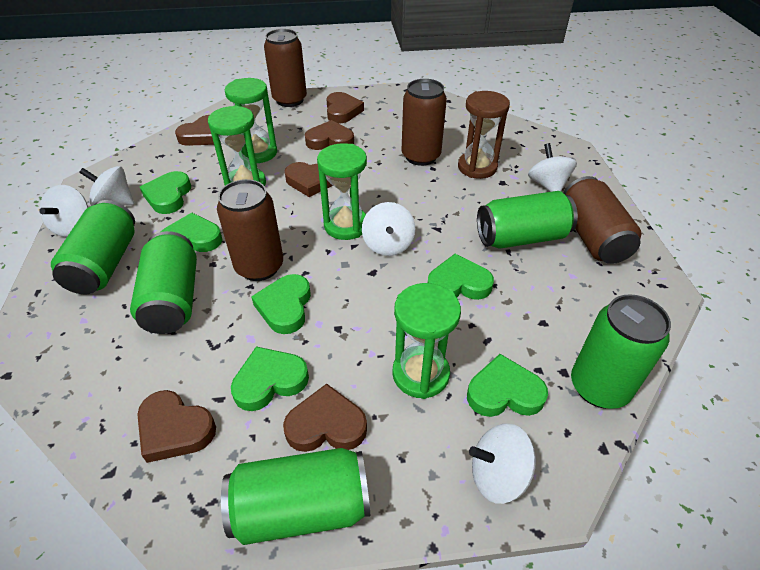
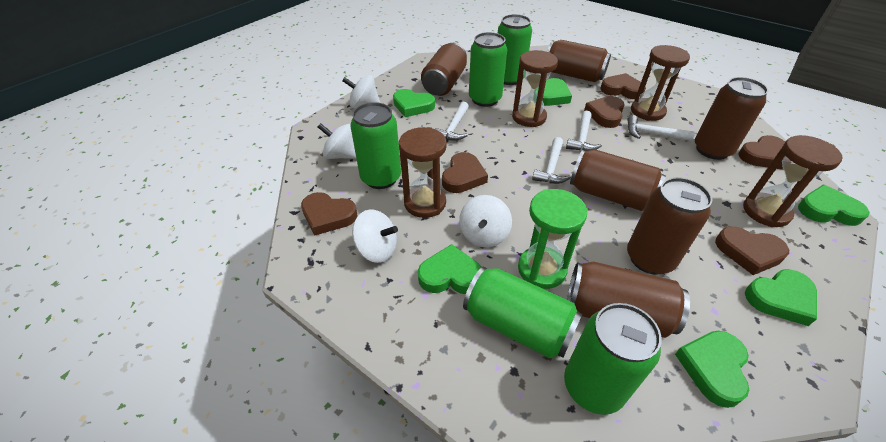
brown can: [217,179,283,281] [264,29,307,107] [401,79,447,166] [563,176,641,264] = 4 -> [421,43,467,96] [547,40,611,82] [567,261,690,338] [570,149,666,211] [627,177,712,275] [695,77,768,160] = 6
brown hourglass: [458,91,510,179] = 1 -> [399,127,447,218] [512,50,558,127] [631,45,690,121] [743,135,843,227] = 4
green hourglass: [208,105,266,186] [225,78,277,163] [317,143,367,240] [392,283,461,399] = 4 -> [518,189,588,289] = 1
white hammer: none = 0 -> [435,102,469,141] [532,137,571,184] [566,111,602,151] [627,115,695,141] = 4
white spinning top: [39,185,88,237] [79,166,134,206] [362,202,415,256] [469,423,536,504] [528,143,577,192] = 5 -> [318,123,356,159] [342,75,380,108] [352,209,398,263] [459,195,512,248] = 4

